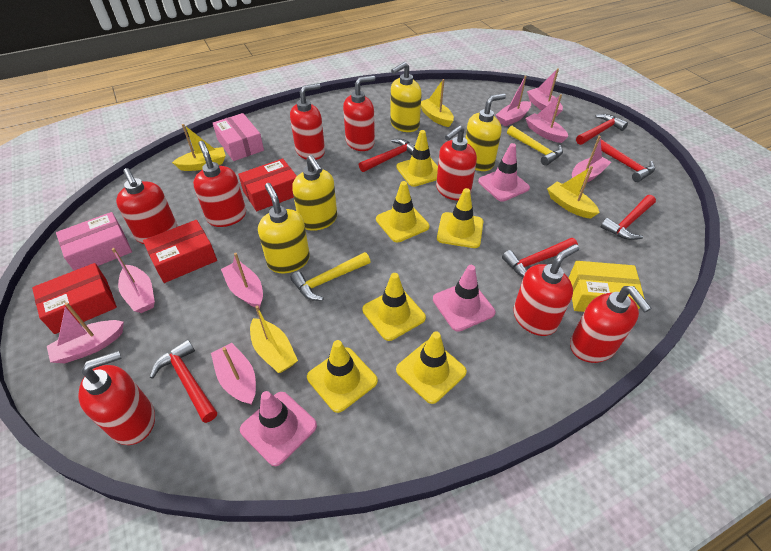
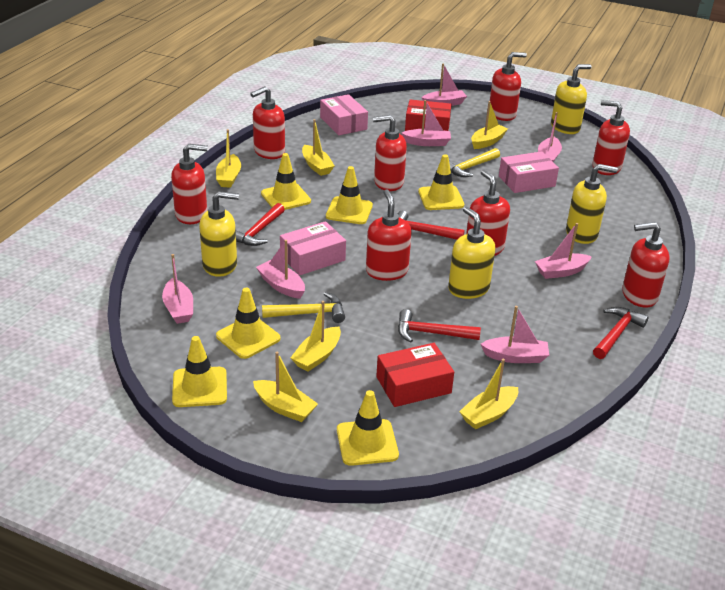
pink boat: [47,302,124,363] [112,248,155,313] [211,343,256,405] [221,253,263,308] [496,76,531,126] [525,94,568,143] [527,69,563,116] [572,136,611,184] = 8 -> [162,254,193,324] [256,240,305,299] [401,100,451,146] [421,63,467,106] [481,306,549,363] [535,223,592,279] [538,112,562,162] = 7
pink box: [56,212,132,271] [213,113,264,161] = 2 -> [280,221,346,275] [320,94,368,135] [499,151,559,193] = 3
pink traffic cone: [240,391,317,466] [433,265,495,332] [478,143,530,201] = 3 -> none = 0
red box: [32,263,117,334] [143,220,217,283] [238,158,297,211] = 3 -> [376,343,454,407] [405,100,452,131] = 2
red hammer: [150,339,217,423] [359,139,414,172] [502,238,578,277] [576,114,628,145] [595,139,655,182] [601,195,656,240] = 6 -> [236,203,285,246] [398,211,465,240] [398,309,481,343] [593,307,649,359] = 4
yellow boat: [172,124,225,171] [250,306,298,373] [421,79,454,127] [547,166,600,219] = 4 -> [216,129,241,188] [253,352,318,422] [290,301,341,372] [302,119,334,176] [459,359,518,429] [471,101,508,149] = 6
yellow box: [569,261,645,312] = 1 -> none = 0

